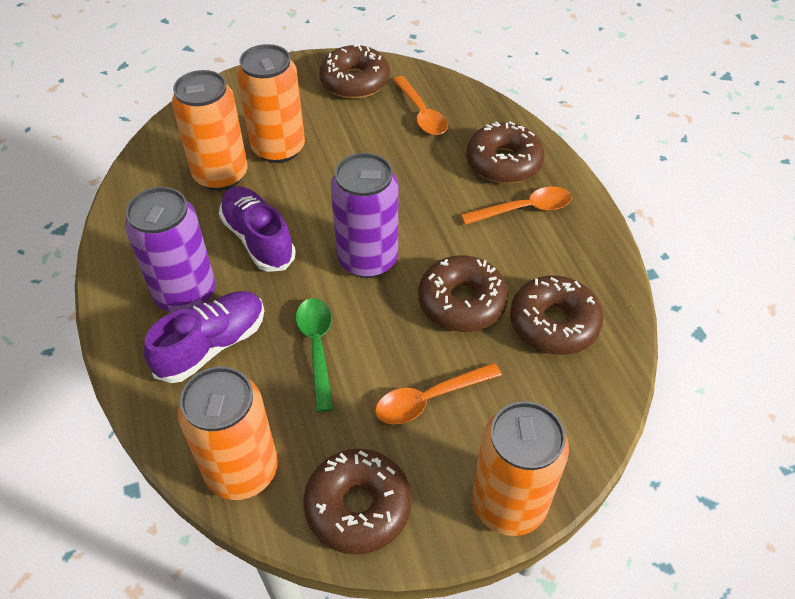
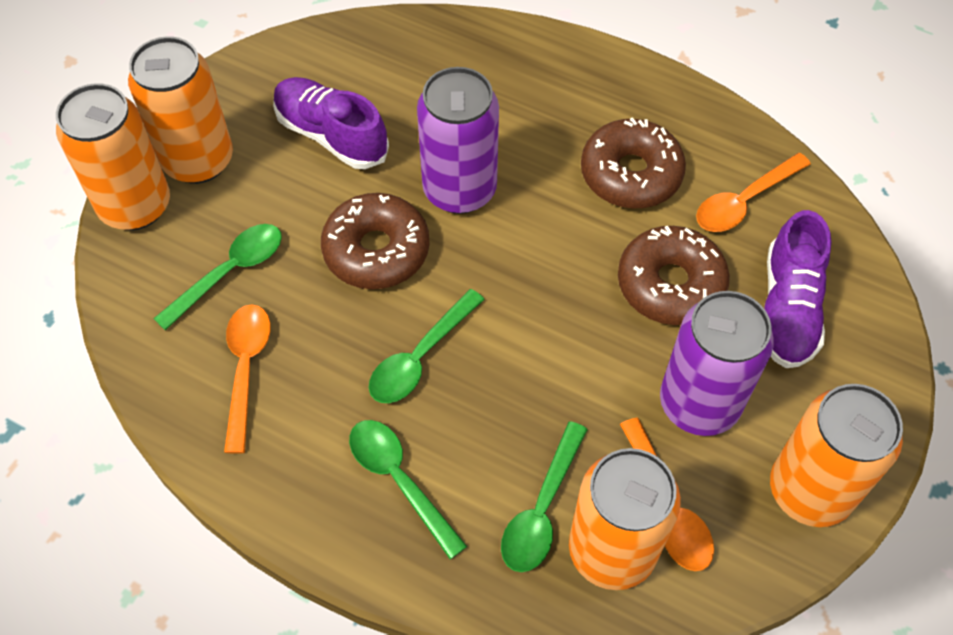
brown donut: [303,449,412,555] [319,43,390,99] [418,255,509,332] [466,121,545,183] [510,276,603,355] = 5 -> [321,193,429,289] [581,117,686,209] [618,226,730,325] = 3
green spoon: [296,298,333,412] = 1 -> [153,224,282,331] [349,420,467,559] [369,289,485,403] [501,421,588,572] = 4

